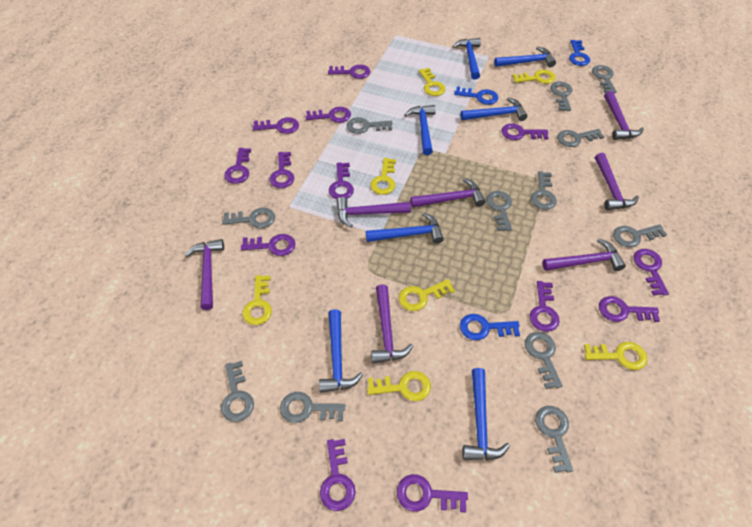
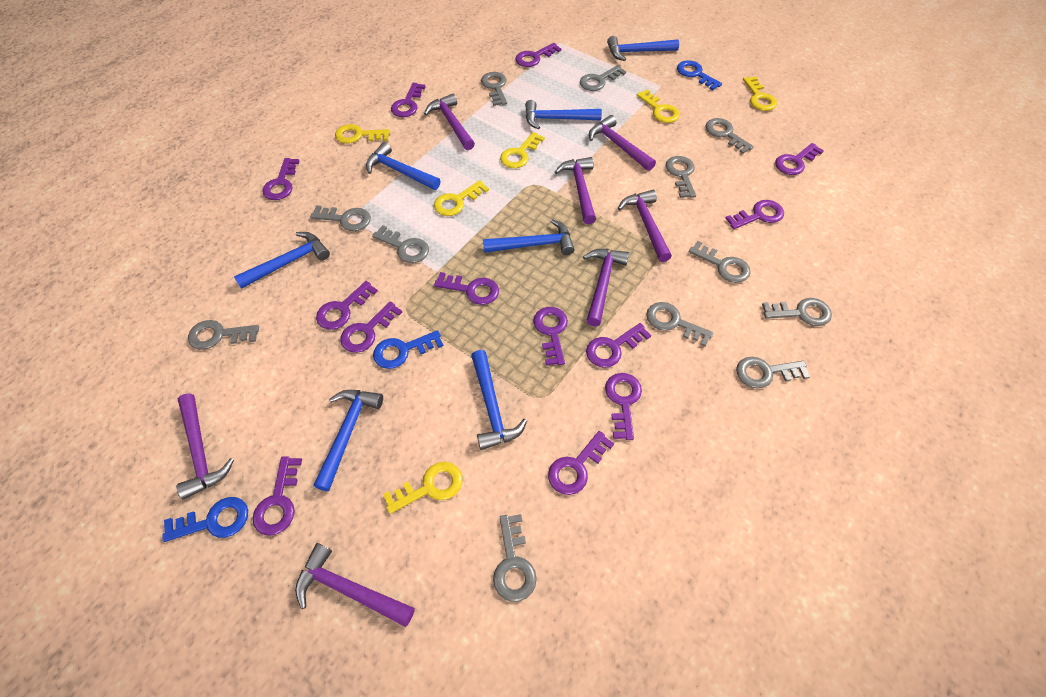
yellow key: [242,275,272,325] [367,371,431,401] [370,158,396,195] [399,279,455,311] [419,68,446,96] [513,69,556,84] [584,342,647,370] = 7 -> [335,124,390,144] [383,462,463,514] [434,180,489,216] [500,132,545,168] [637,89,680,123] [743,76,777,111] = 6

